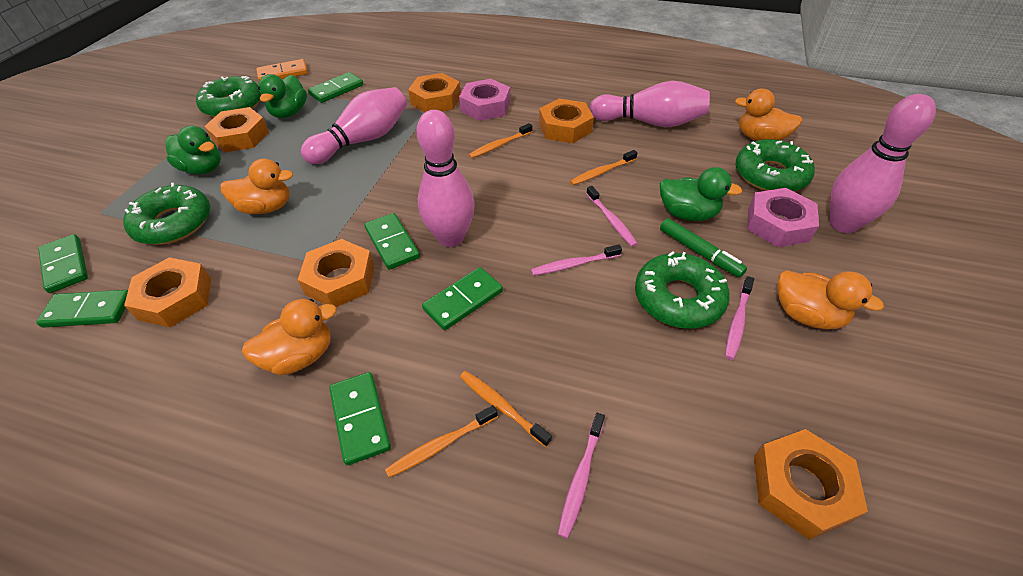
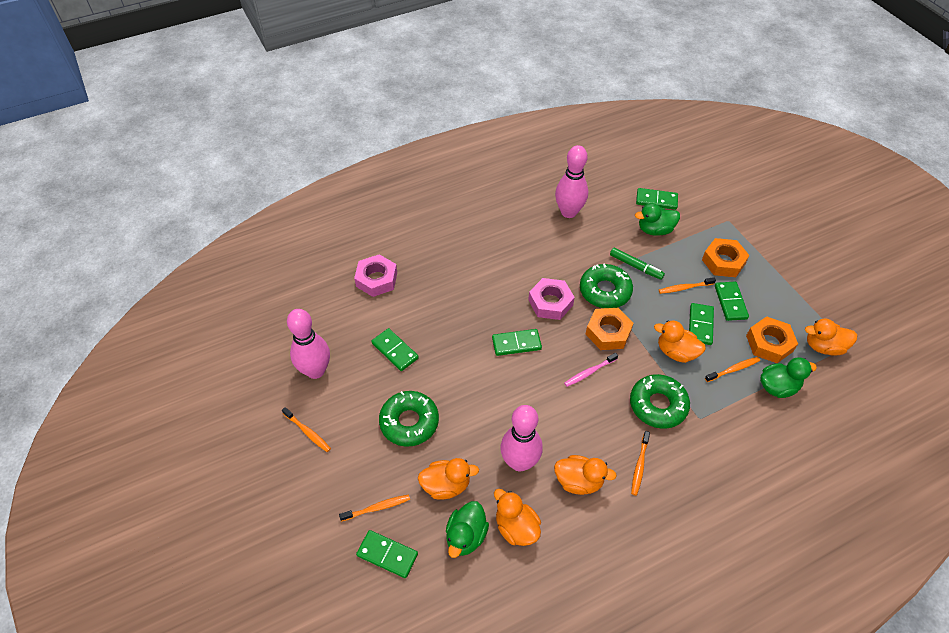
green donut: [123,183,210,245] [196,76,261,117] [635,251,730,329] [736,139,815,192] = 4 -> [379,391,439,447] [580,263,633,308] [630,374,690,429] = 3
orange domino: [256,59,308,81] = 1 -> none = 0
orange duck: [220,159,293,214] [242,299,337,375] [735,89,802,141] [777,270,884,329] = 4 -> [418,458,479,500] [494,489,541,546] [554,455,617,495] [654,321,706,363] [805,318,858,356] = 5
orange nut: [124,257,211,328] [204,107,269,152] [298,239,374,307] [408,73,461,112] [539,98,594,143] [754,429,868,540] = 6 -> [586,308,634,350] [702,238,750,277] [746,316,798,363] = 3
orange toothbrush: [385,405,498,478] [460,371,552,447] [469,123,532,158] [570,150,637,185] = 4 -> [282,407,331,452] [339,495,410,521] [631,431,650,496] [659,277,716,294] [705,357,760,382] = 5
pink bowling pin: [301,87,407,164] [417,110,475,247] [589,81,710,127] [830,94,936,233] = 4 -> [287,309,330,379] [500,405,543,471] [555,145,588,218] = 3
pink toothbrush: [531,245,622,276] [558,413,605,539] [586,186,638,247] [725,276,754,360] = 4 -> [564,353,618,387] = 1

